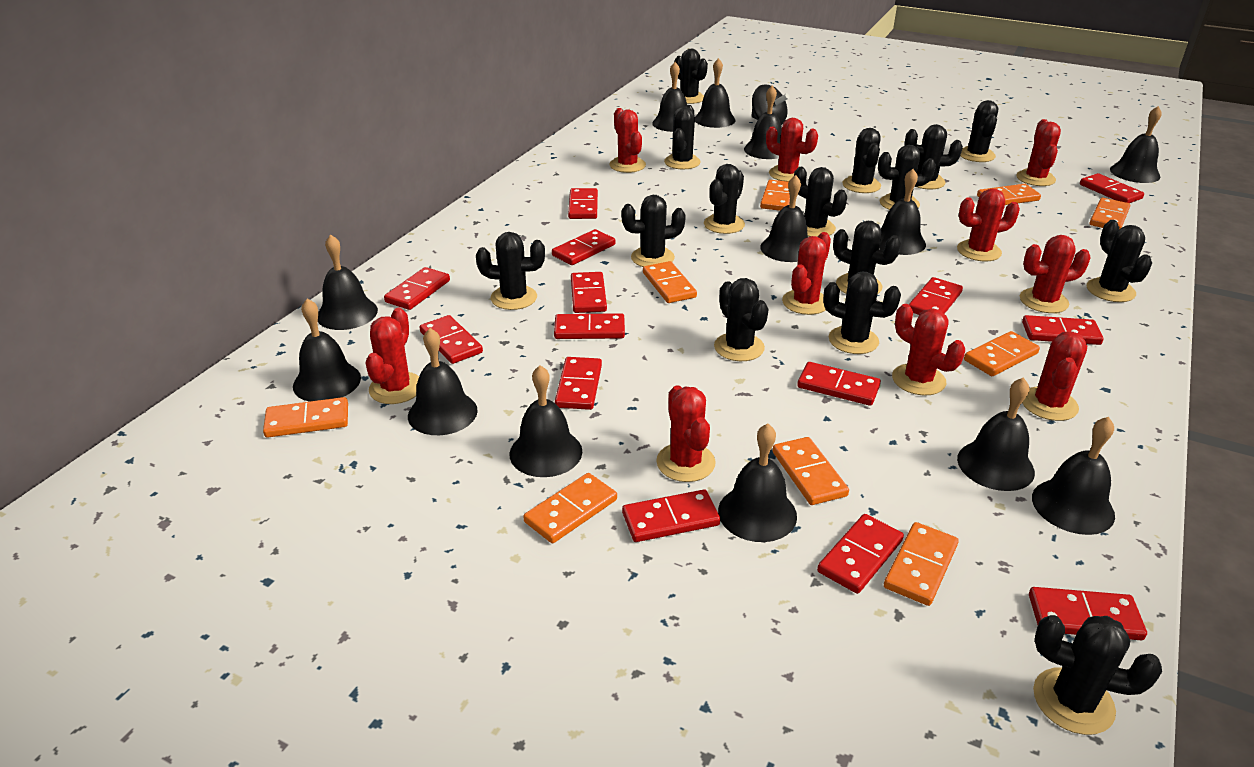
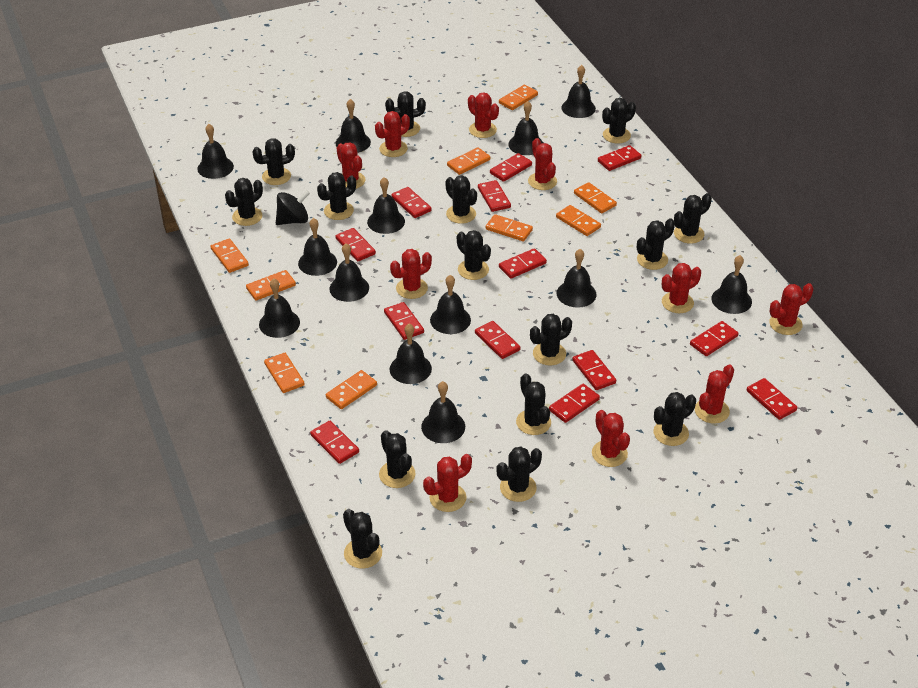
red domino: [384,267,450,310] [419,315,483,364] [552,229,615,265] [554,313,625,339] [555,357,602,410] [568,188,598,219] [571,272,607,313] [622,490,720,542] [797,362,881,406] [817,514,904,594] [909,277,963,315] [1022,315,1104,345] [1029,587,1147,640] [1080,173,1144,203] = 14 -> [310,421,359,464] [336,228,376,261] [384,302,424,340] [391,187,432,218] [475,321,520,359] [478,180,511,212] [490,153,532,182] [499,248,547,279] [549,384,600,423] [572,350,616,390] [598,145,642,171] [690,321,739,356] [747,378,797,420] = 13

